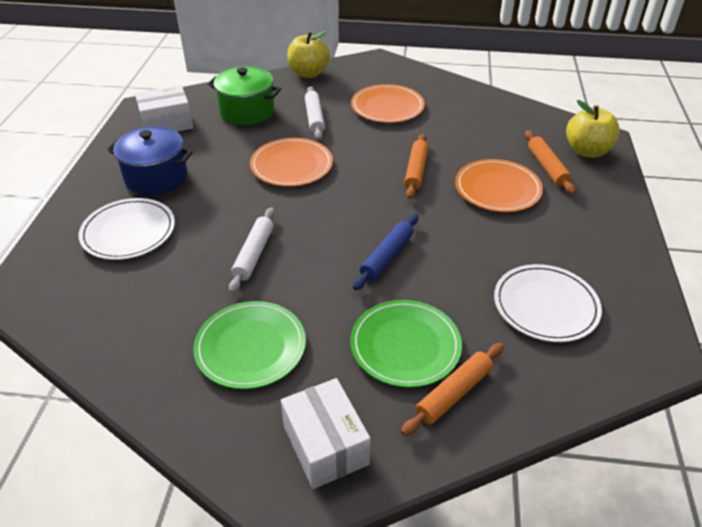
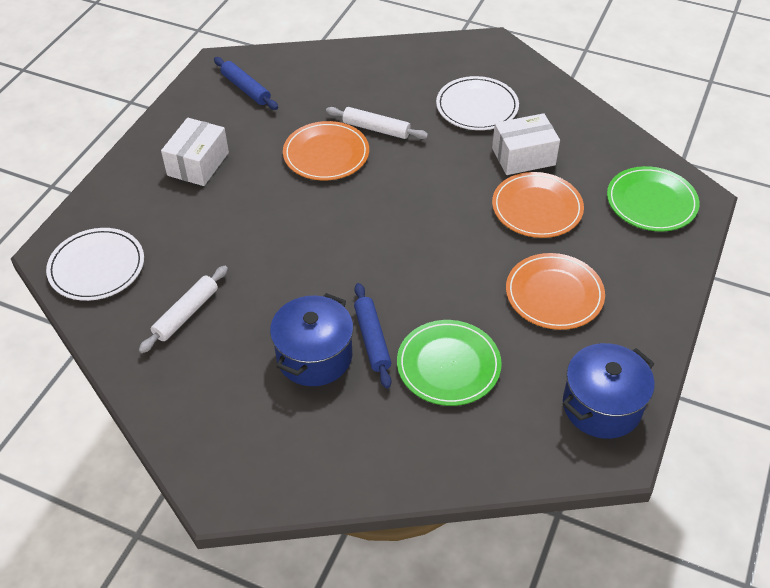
blue pot: [107,126,193,195] = 1 -> [270,293,353,386] [562,343,655,439] = 2
blue rolling pin: [353,214,418,290] = 1 -> [214,57,278,110] [354,283,391,388] = 2
green pot: [208,67,281,125] = 1 -> none = 0
orange rolling pin: [401,343,504,436] [404,134,428,199] [525,131,576,194] = 3 -> none = 0
yellow apple: [287,31,330,78] [566,100,620,158] = 2 -> none = 0

